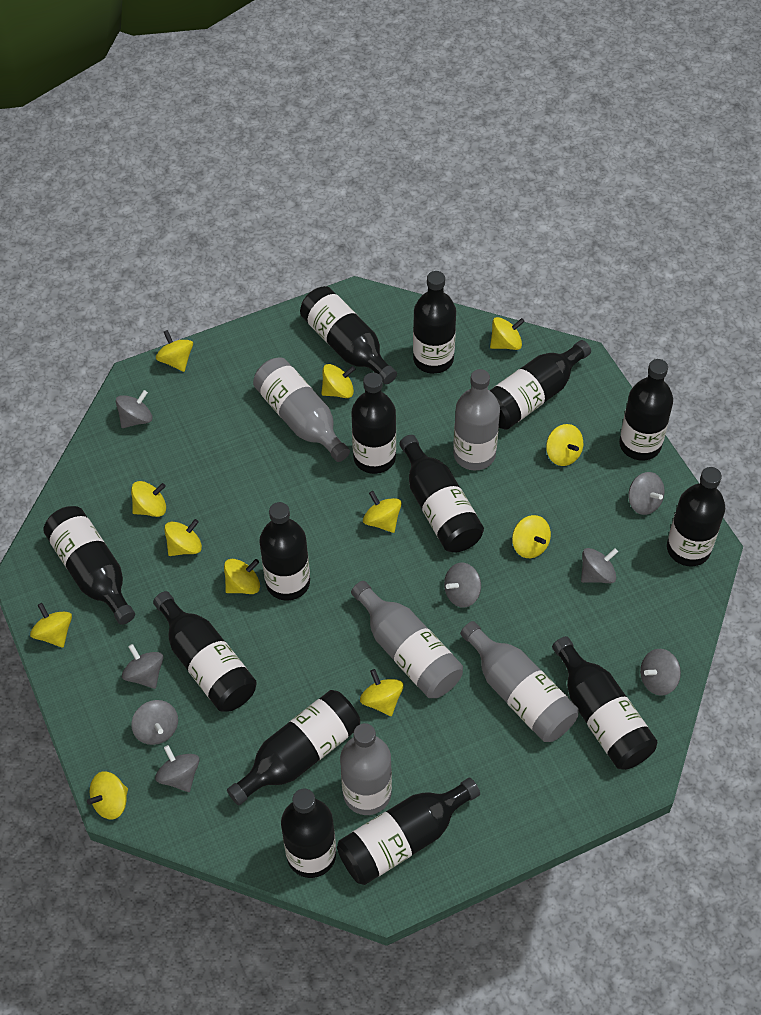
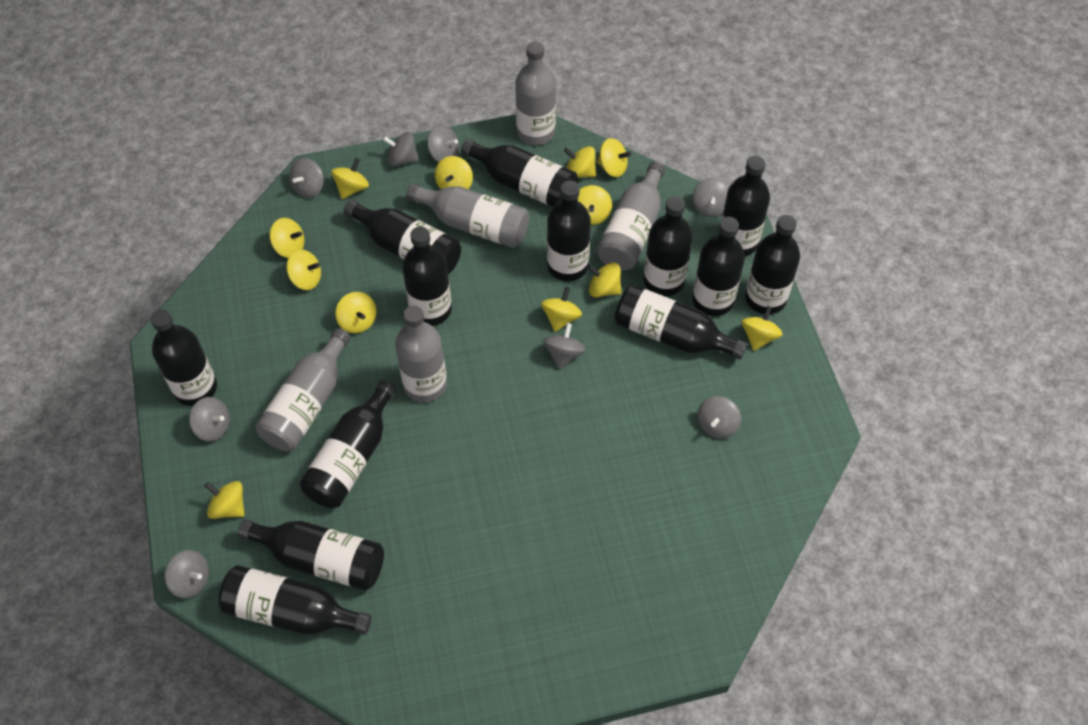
black bottle: [43,506,135,625] [153,591,257,712] [227,690,360,805] [259,502,310,601] [281,789,336,878] [300,286,397,384] [337,778,480,885] [351,373,396,474] [399,435,484,552] [413,271,456,374] [490,340,591,430] [552,636,657,770] [619,359,673,461] [667,467,725,566] = 14 -> [151,309,217,406] [218,565,372,635] [237,519,384,591] [300,380,396,508] [344,200,461,274] [402,226,452,326] [461,139,579,207] [547,181,591,281] [615,285,747,360] [644,196,693,296] [692,217,745,316] [721,156,770,256] [745,215,800,314] = 13

